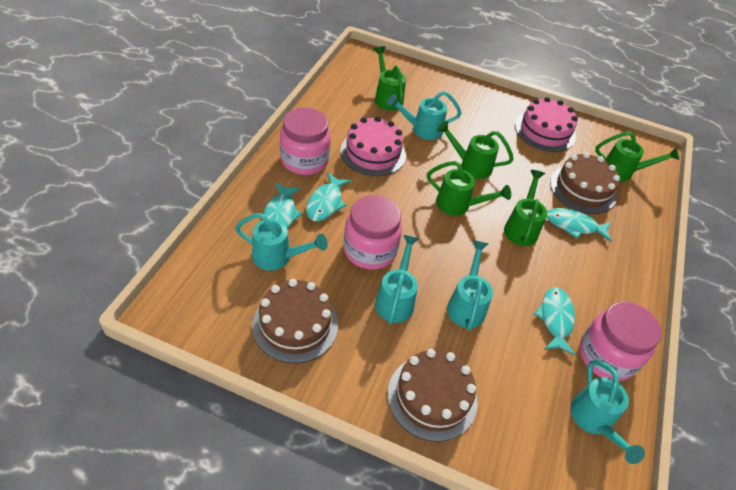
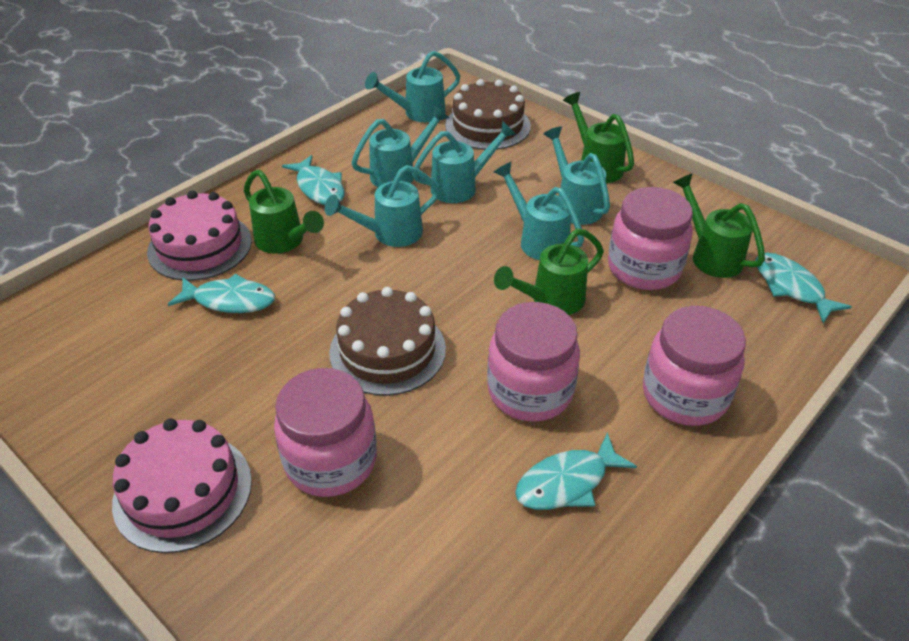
brown cake: [252,279,338,364] [388,349,478,442] [550,152,620,214] = 3 -> [329,287,446,396] [445,79,531,150] = 2
green watering can: [373,46,406,111] [427,161,511,216] [437,121,514,179] [504,170,547,246] [595,131,679,181] = 5 -> [244,170,324,254] [494,228,604,315] [563,92,634,183] [672,173,765,278] = 4
pink jar: [280,108,331,175] [344,195,402,270] [579,302,661,381] = 3 -> [274,368,377,497] [487,302,580,422] [608,187,693,290] [643,306,746,426] = 4
turquoise watering can: [235,213,328,271] [375,235,419,324] [387,91,462,140] [447,240,493,331] [570,360,645,464] = 5 -> [324,165,440,247] [351,106,449,187] [365,51,461,122] [412,121,516,203] [494,162,584,260] [544,126,610,225] = 6

